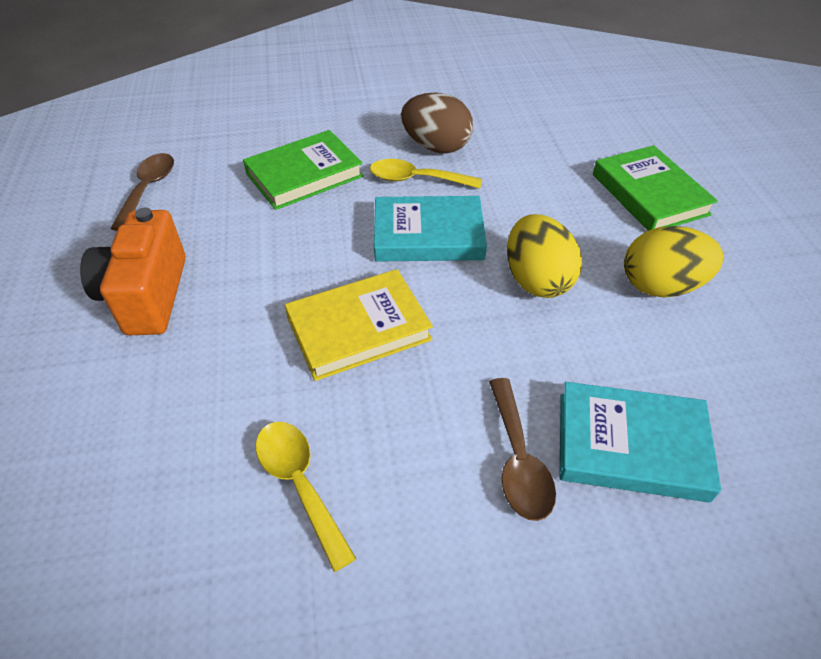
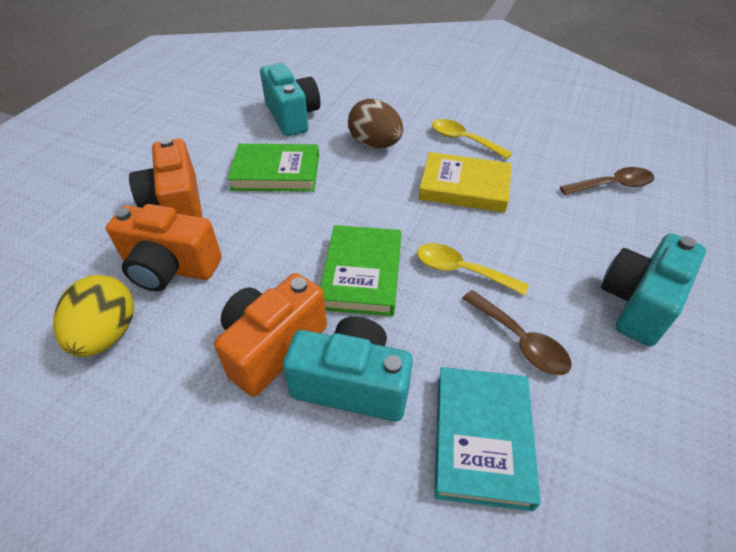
orange camera: [80,208,186,335] = 1 -> [106,204,222,291] [129,137,203,218] [214,273,327,396] = 3
turquoise book: [374,196,487,262] [559,382,721,503] = 2 -> [434,367,541,511] = 1
turquoise camera: none = 0 -> [260,63,320,136] [283,316,413,422] [601,233,706,347] = 3
yellow egg: [507,214,582,298] [624,226,724,297] = 2 -> [53,275,134,357] = 1

